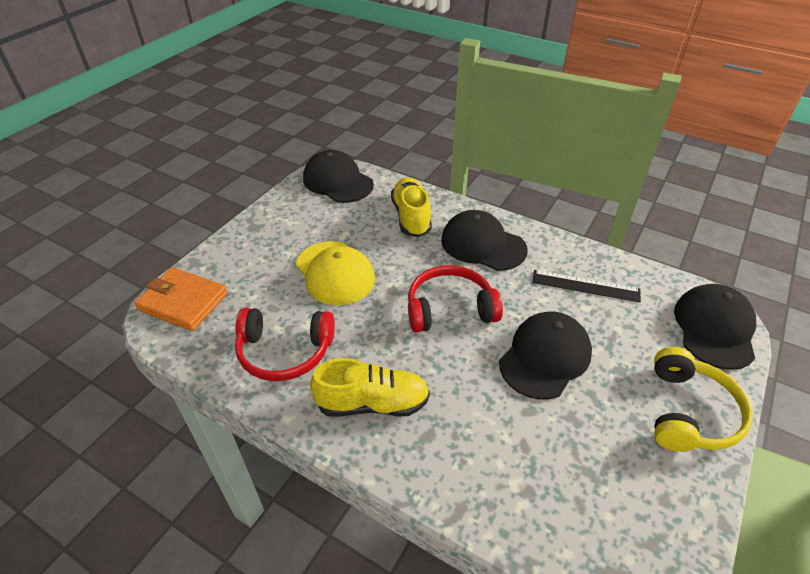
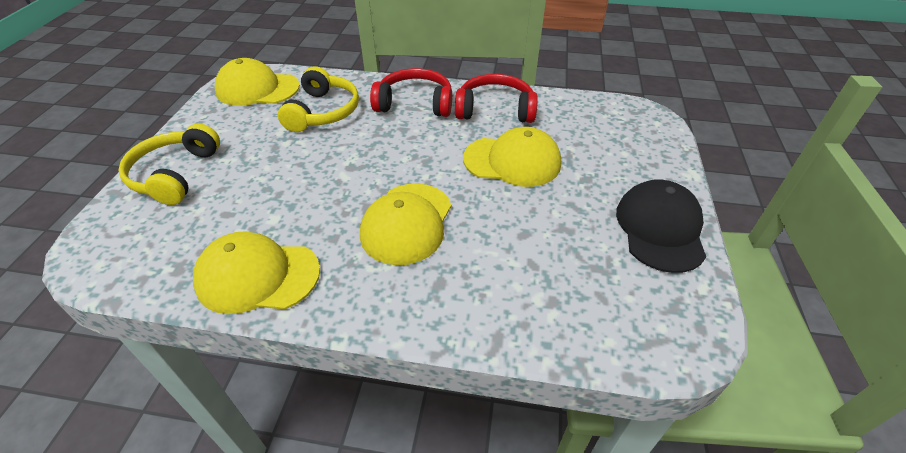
black cap: [303,150,374,203] [441,210,527,271] [499,312,592,400] [674,284,756,370] = 4 -> [616,180,706,273] = 1
black ruler: [532,270,641,302] = 1 -> none = 0
orange wallet: [134,267,228,331] = 1 -> none = 0
yellow cap: [296,241,375,305] = 1 -> [193,232,320,314] [215,58,300,106] [360,183,451,265] [463,127,561,187] = 4
yellow headphones: [654,347,752,452] = 1 -> [118,123,220,205] [278,66,359,132] = 2
yellow shoe: [310,358,430,417] [391,177,432,237] = 2 -> none = 0

